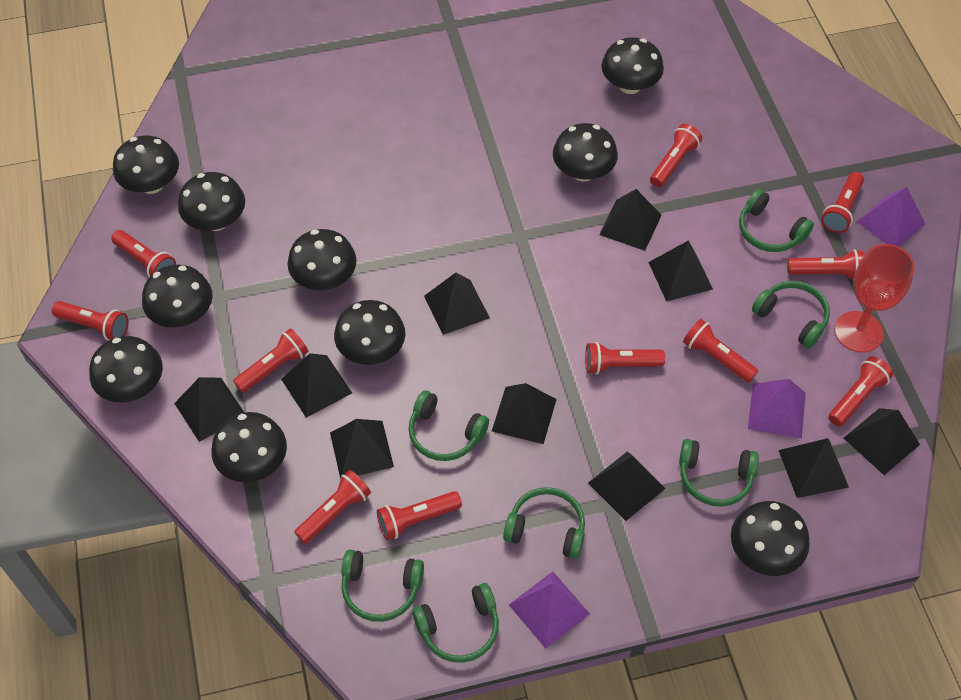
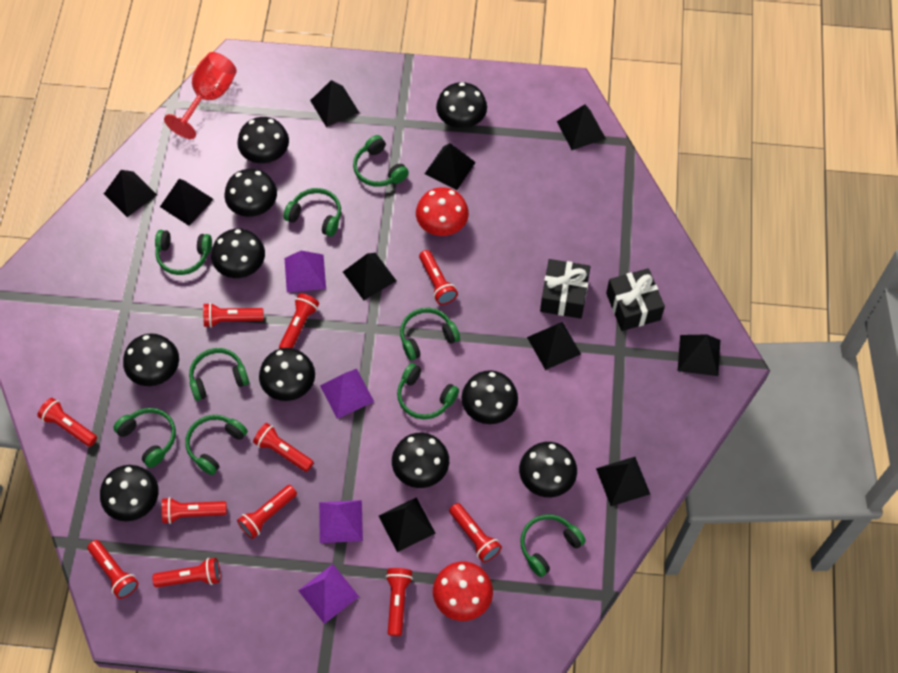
black gift: none = 0 -> [540,259,591,319] [606,268,665,331] = 2
green headphones: [341,550,424,622] [408,390,489,461] [412,583,499,663] [503,487,585,559] [679,439,759,507] [739,189,814,252] [752,281,830,348] = 7 -> [113,408,176,468] [155,230,212,275] [185,415,248,475] [189,348,249,401] [284,188,341,237] [353,135,409,187] [397,363,459,419] [400,308,460,361] [520,514,586,577] = 9
purple pyramid: [509,571,590,649] [748,379,806,439] [857,187,925,247] = 3 -> [285,251,326,292] [298,564,359,624] [319,500,363,543] [320,369,374,419] = 4
red mushroom: none = 0 -> [416,187,469,236] [433,562,493,621] = 2

